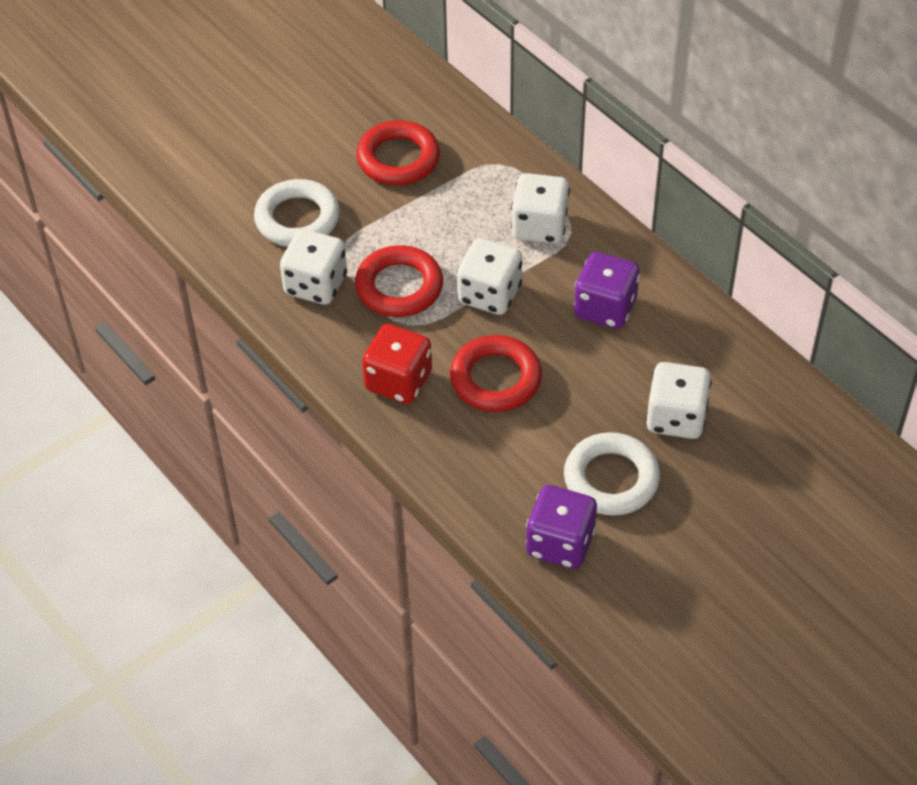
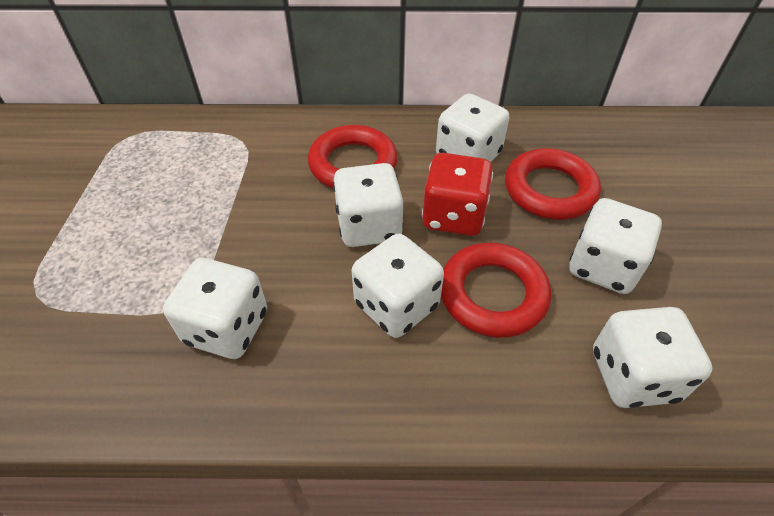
purple dice: [526,485,597,569] [574,252,640,329] = 2 -> none = 0
white dice: [280,229,347,305] [457,238,522,315] [511,173,570,244] [646,362,712,439] = 4 -> [163,258,267,359] [333,163,403,247] [352,234,444,338] [436,94,509,162] [569,198,662,294] [593,307,713,408] = 6
white ring: [254,179,340,247] [564,432,660,516] = 2 -> none = 0

